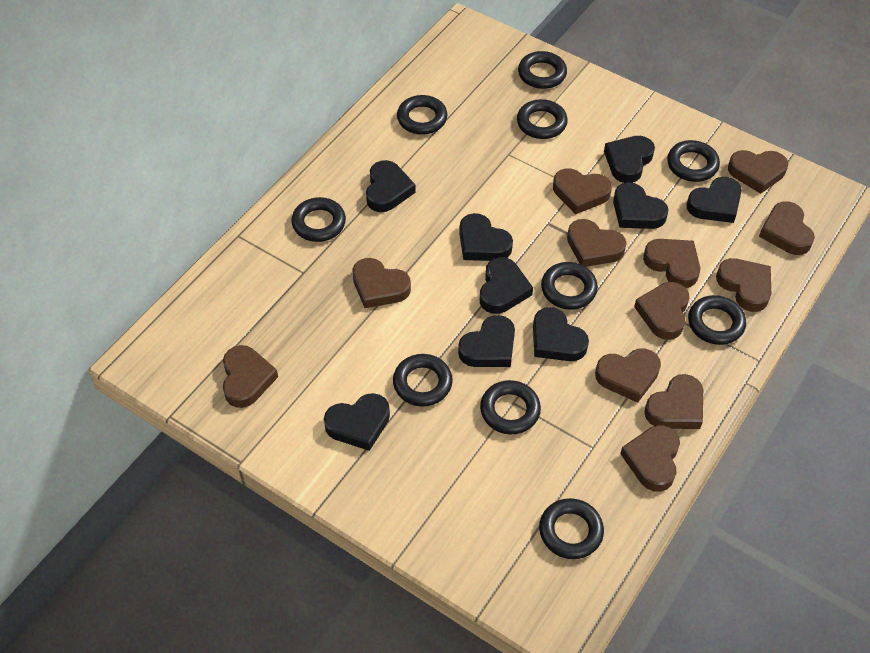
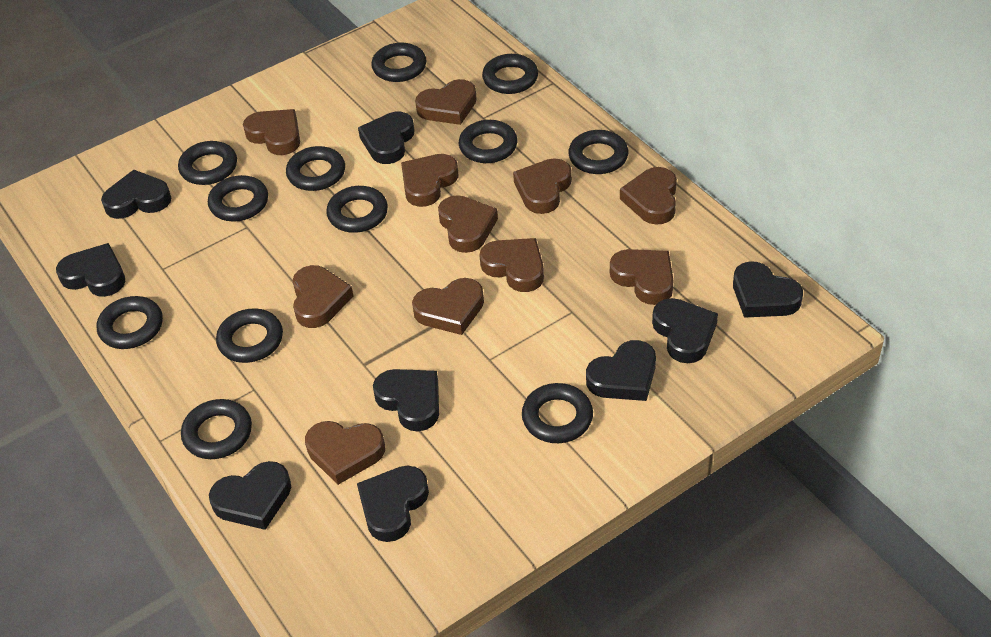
black ring: [292,197,346,242] [393,354,453,407] [397,95,447,135] [480,380,541,434] [517,99,568,139] [518,51,567,89] [539,498,604,559] [541,262,598,310] [667,140,720,182] [688,295,746,345] = 10 -> [97,296,163,349] [178,141,237,185] [181,399,252,459] [208,175,268,222] [216,308,283,363] [286,146,345,191] [326,186,388,233] [371,43,427,82] [459,120,517,163] [482,54,538,94] [522,383,593,443] [568,130,628,174] = 12
brown heart: [223,345,278,408] [352,258,411,308] [553,168,612,214] [567,219,627,267] [595,348,661,403] [620,425,680,492] [634,282,689,340] [643,239,700,288] [644,374,703,429] [716,258,771,312] [728,150,788,194] [759,201,815,255] = 12 -> [243,109,300,155] [292,265,353,328] [305,421,385,485] [401,154,458,207] [412,278,484,335] [415,79,477,125] [438,195,498,253] [480,238,544,292] [513,158,572,214] [610,249,674,305] [620,167,677,225] = 11

